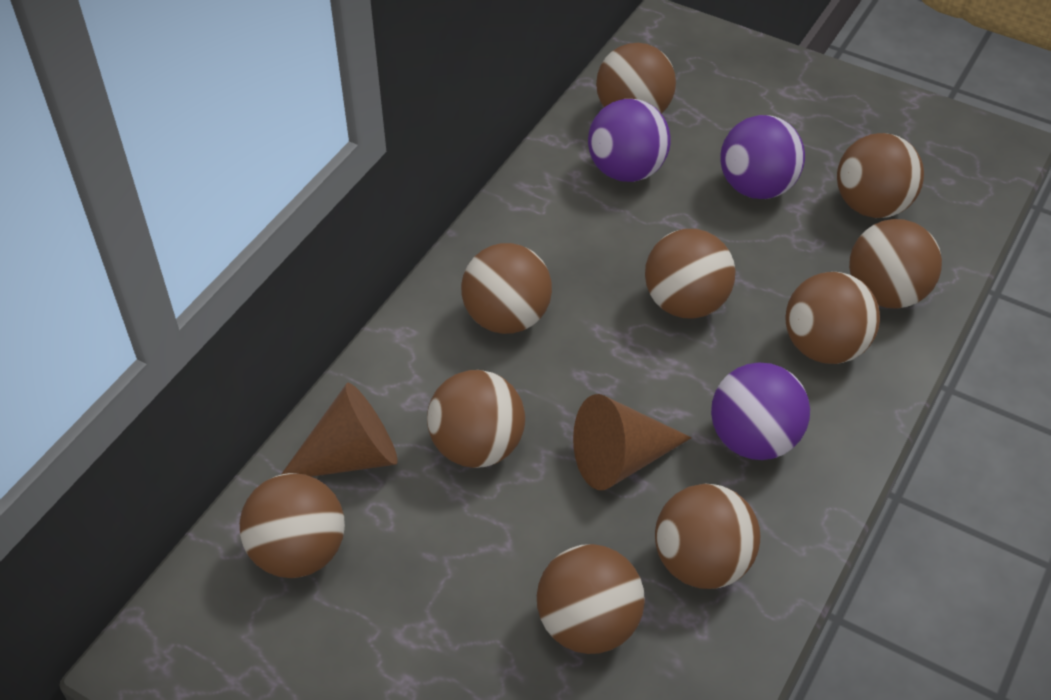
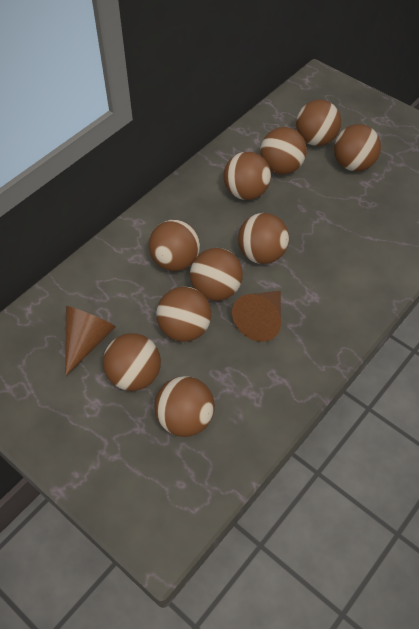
purple ball: [588,99,671,182] [711,362,810,460] [720,115,805,199] = 3 -> none = 0

